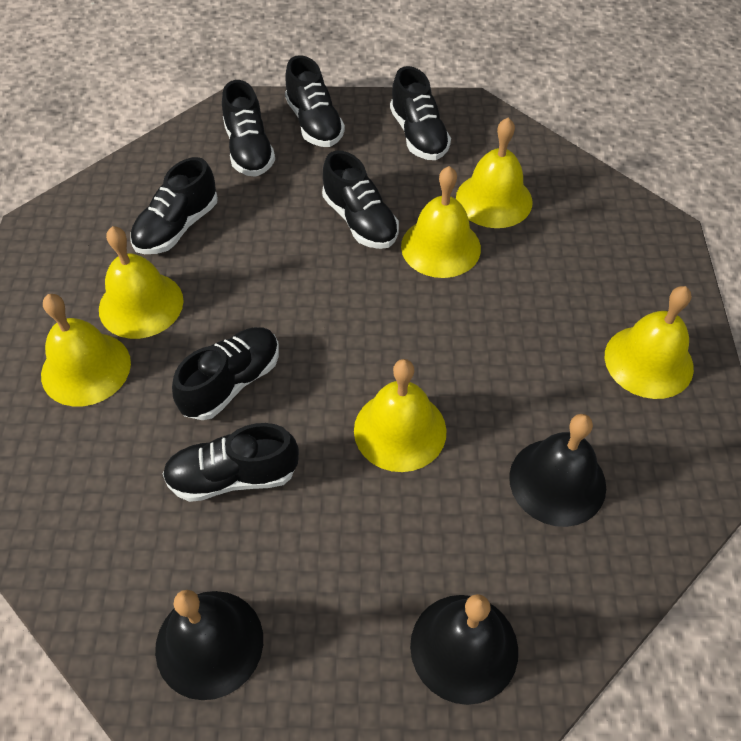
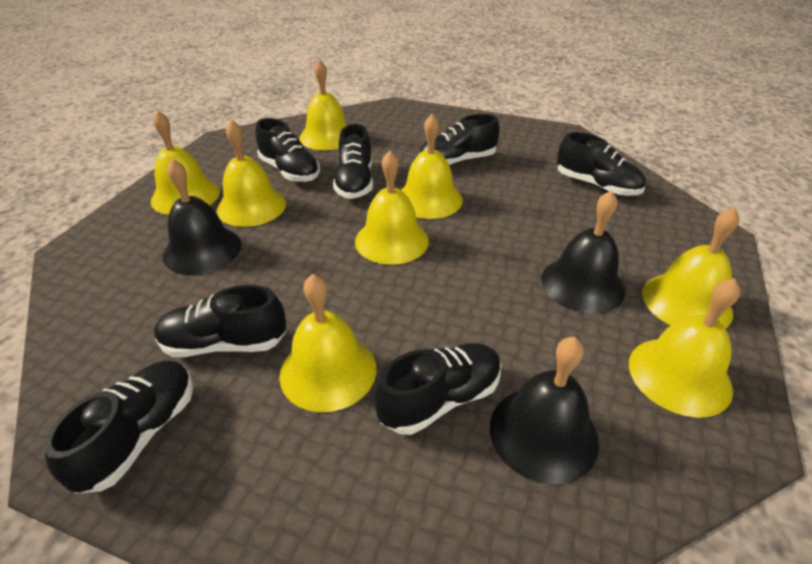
yellow bell: [41,294,131,407] [99,226,184,339] [354,359,447,472] [401,166,481,278] [456,118,533,228] [605,286,694,399] = 6 -> [151,111,220,215] [217,120,286,227] [279,274,377,412] [299,60,347,150] [355,151,429,265] [401,114,463,219] [629,278,740,418] [642,207,740,329] = 8

